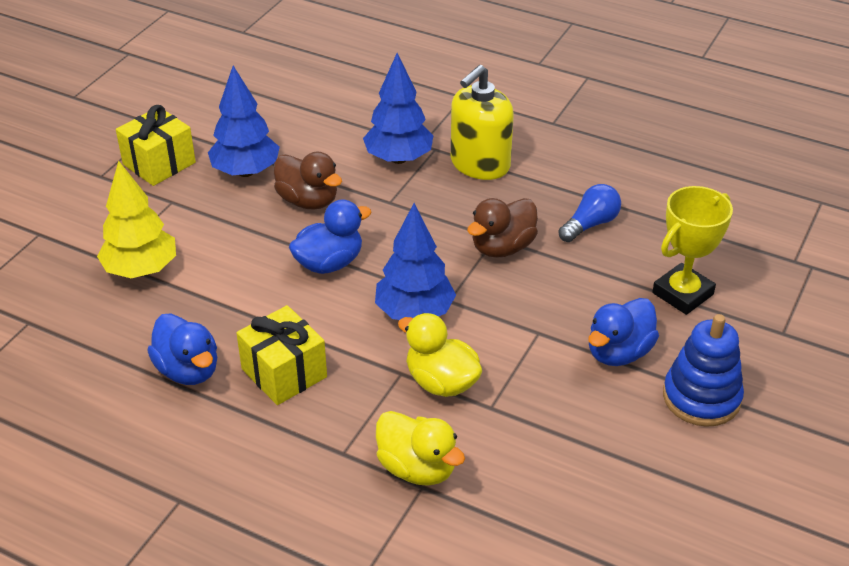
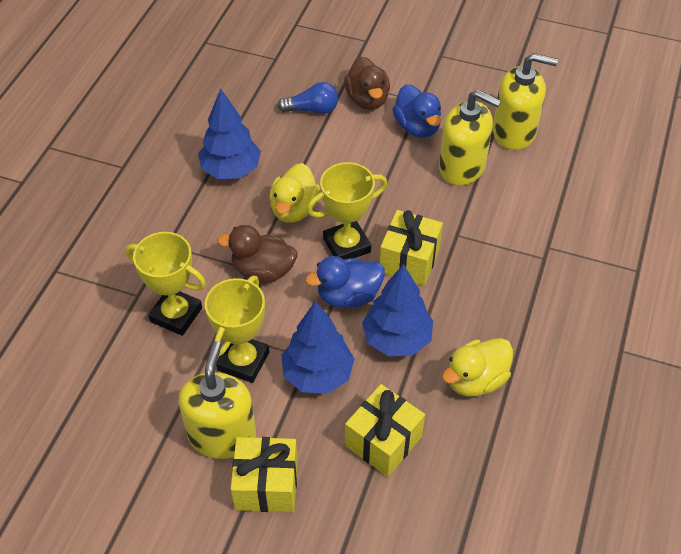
blue duck: [147,314,217,385] [289,199,371,274] [588,298,659,366] = 3 -> [305,256,385,308] [392,84,441,138] = 2
blue stacking toy: [663,314,744,427] = 1 -> none = 0
yellow gift: [116,105,196,186] [236,305,327,405] = 2 -> [231,437,298,512] [345,384,425,477] [380,210,443,286] = 3
yellow soap dispenser: [451,65,514,180] = 1 -> [178,341,256,459] [439,90,501,186] [493,53,558,150] = 3
yellow tree: [97,161,176,278] = 1 -> none = 0
yellow trophy: [652,186,733,315] = 1 -> [126,232,206,336] [205,276,269,383] [307,162,387,260] = 3

